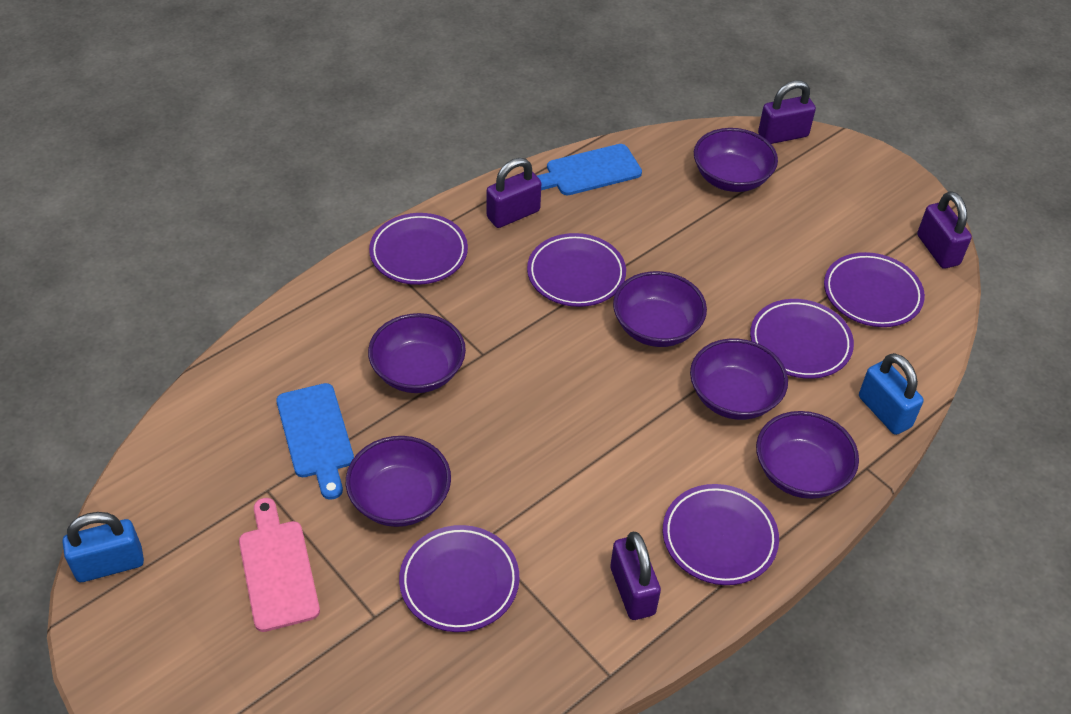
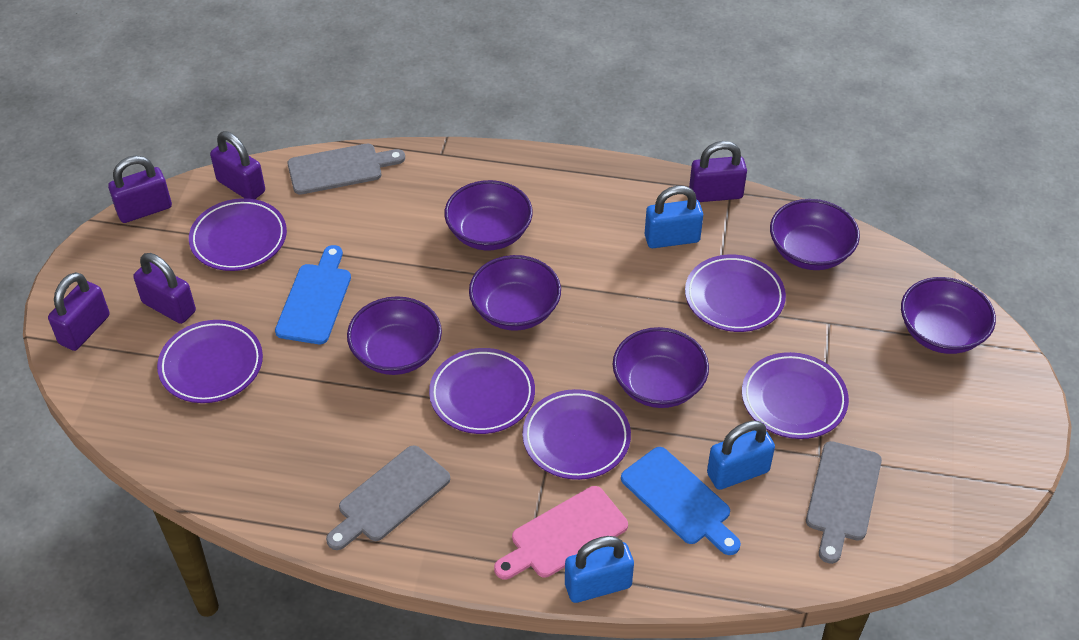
blue padlock: [63,512,144,582] [859,353,924,435] = 2 -> [565,536,634,603] [645,186,703,248] [707,420,775,490] = 3
grey cutting board: none = 0 -> [288,144,405,195] [326,445,450,550] [806,441,882,564] = 3
purple padlock: [487,158,541,228] [610,532,661,620] [758,80,816,144] [917,191,972,269] = 4 -> [48,272,110,351] [108,156,172,223] [133,253,196,324] [210,131,265,199] [689,141,747,202] = 5

